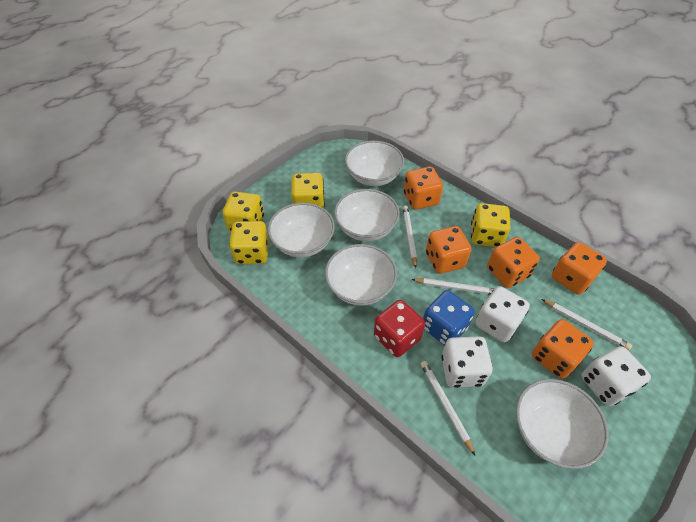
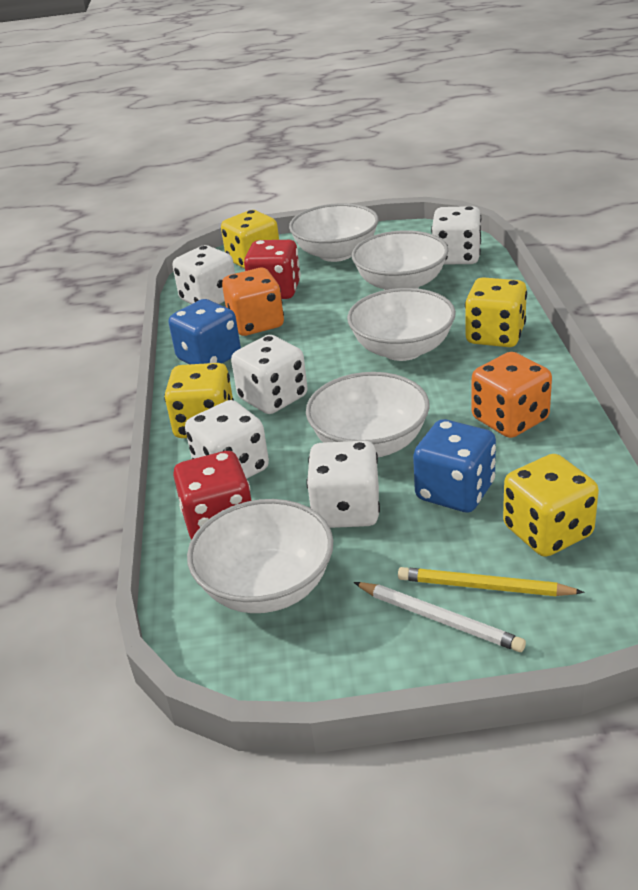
blue dice: [423,290,475,346] = 1 -> [169,299,241,364] [413,419,496,512] = 2
orange dice: [404,167,443,210] [426,226,471,274] [487,237,540,288] [532,319,594,379] [551,242,607,294] = 5 -> [222,268,284,336] [472,352,552,438] = 2
red dice: [374,300,425,357] = 1 -> [173,451,252,540] [244,240,301,299] = 2
white dice: [441,336,493,388] [476,286,530,342] [581,346,651,406] = 3 -> [173,245,235,304] [185,400,269,479] [231,335,307,414] [306,441,380,528] [431,206,481,265] = 5
white pencil: [403,205,417,268] [411,278,494,295] [420,361,475,455] [542,299,632,350] = 4 -> [354,582,526,652] = 1
yellow pencil: none = 0 -> [398,567,584,596] = 1

